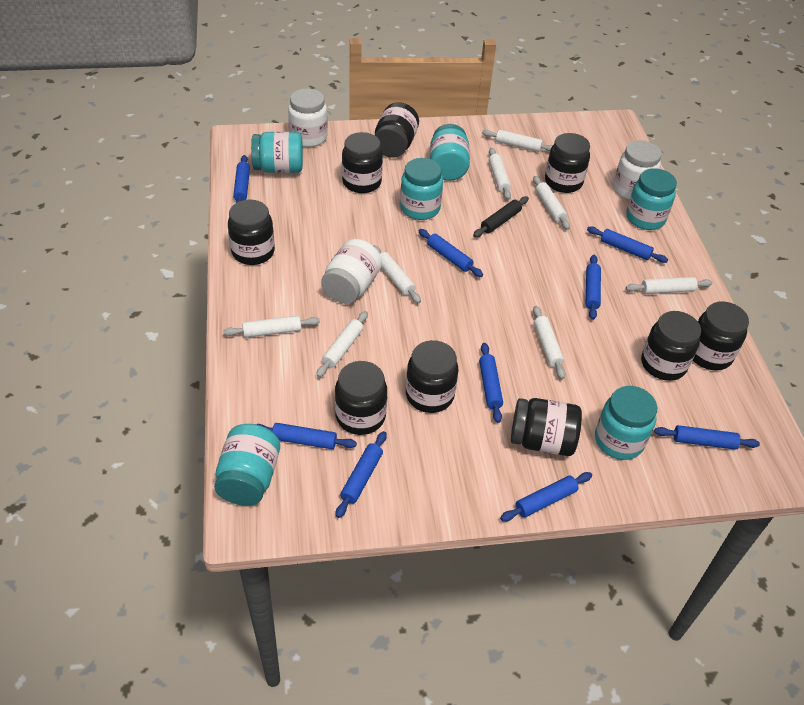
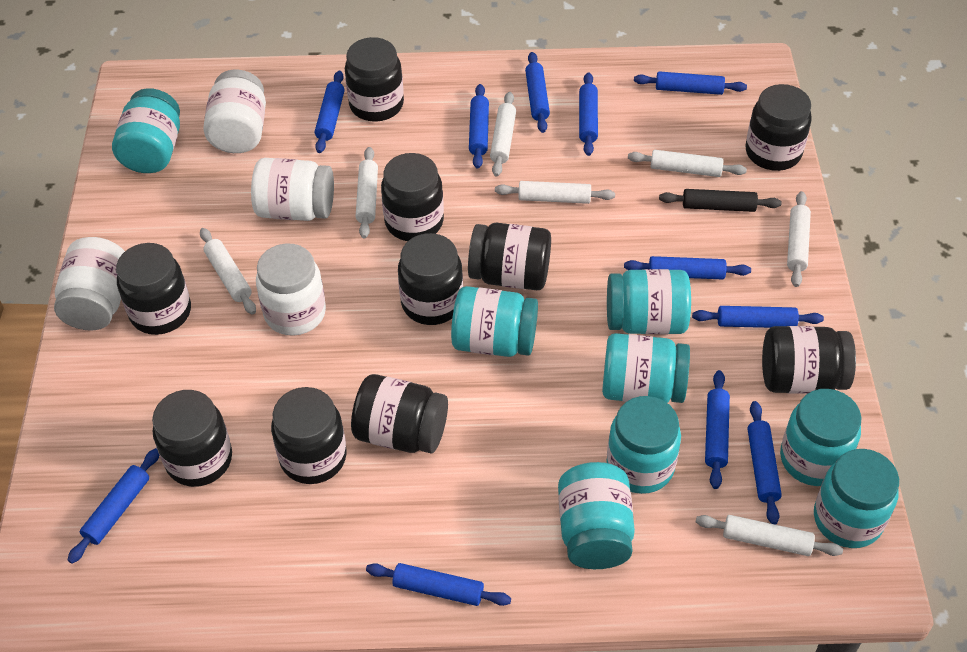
black jar: [228,200,275,265] [335,361,387,435] [342,132,383,193] [375,102,419,157] [406,340,458,413] [511,398,582,456] [545,133,590,193] [641,311,701,381] [693,302,749,371] = 9 -> [116,243,191,335] [152,390,232,487] [271,387,347,484] [345,37,404,122] [351,374,448,453] [381,153,444,241] [398,233,463,325] [468,223,551,290] [746,84,812,171] [762,326,856,394] = 10
blue rolling pin: [233,155,250,203] [256,423,357,449] [336,431,387,518] [418,229,483,277] [479,343,503,423] [500,472,592,521] [586,255,601,320] [587,226,668,263] [654,425,760,450] = 9 -> [67,448,159,564] [315,71,345,153] [366,563,511,606] [469,84,489,169] [525,52,550,133] [579,72,598,156] [624,256,751,279] [634,71,747,95] [692,306,824,328] [705,370,730,489] [747,401,782,525] = 11
turquoise jar: [214,424,280,506] [251,132,303,173] [400,158,443,220] [430,124,470,181] [595,386,657,460] [626,168,677,230] = 6 -> [112,88,180,173] [451,286,538,357] [558,462,635,569] [602,333,690,403] [607,269,691,334] [607,396,681,494] [780,389,862,486] [814,449,899,548] = 8
white jar: [288,88,328,147] [322,239,382,304] [613,140,662,200] = 3 -> [54,237,125,331] [203,69,266,153] [251,158,334,221] [256,244,326,336] = 4
white rolling pin: [223,315,320,338] [316,311,368,377] [373,245,421,303] [482,130,553,152] [489,148,511,200] [533,176,570,230] [533,306,566,379] [626,277,712,294] = 8 -> [200,228,256,315] [355,147,378,238] [490,92,516,177] [495,181,615,204] [628,150,747,177] [696,515,843,556] [787,191,811,287] = 7

